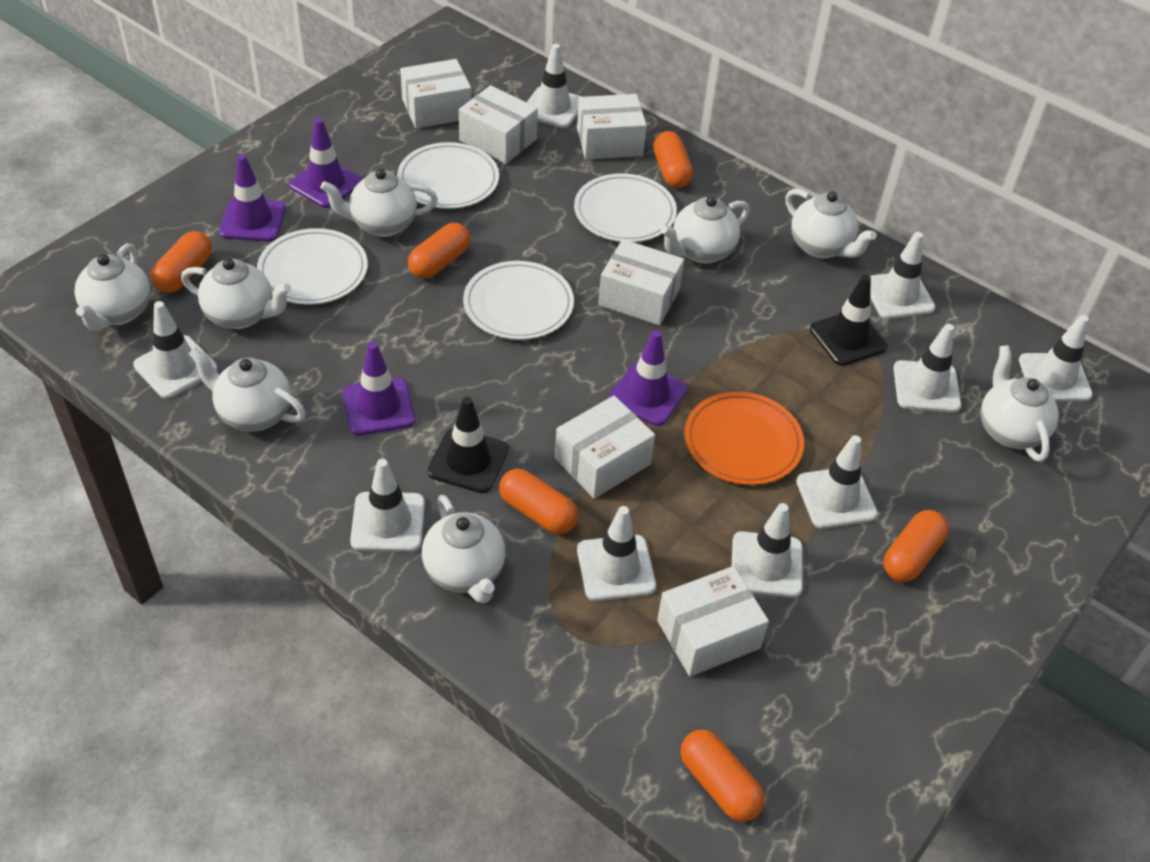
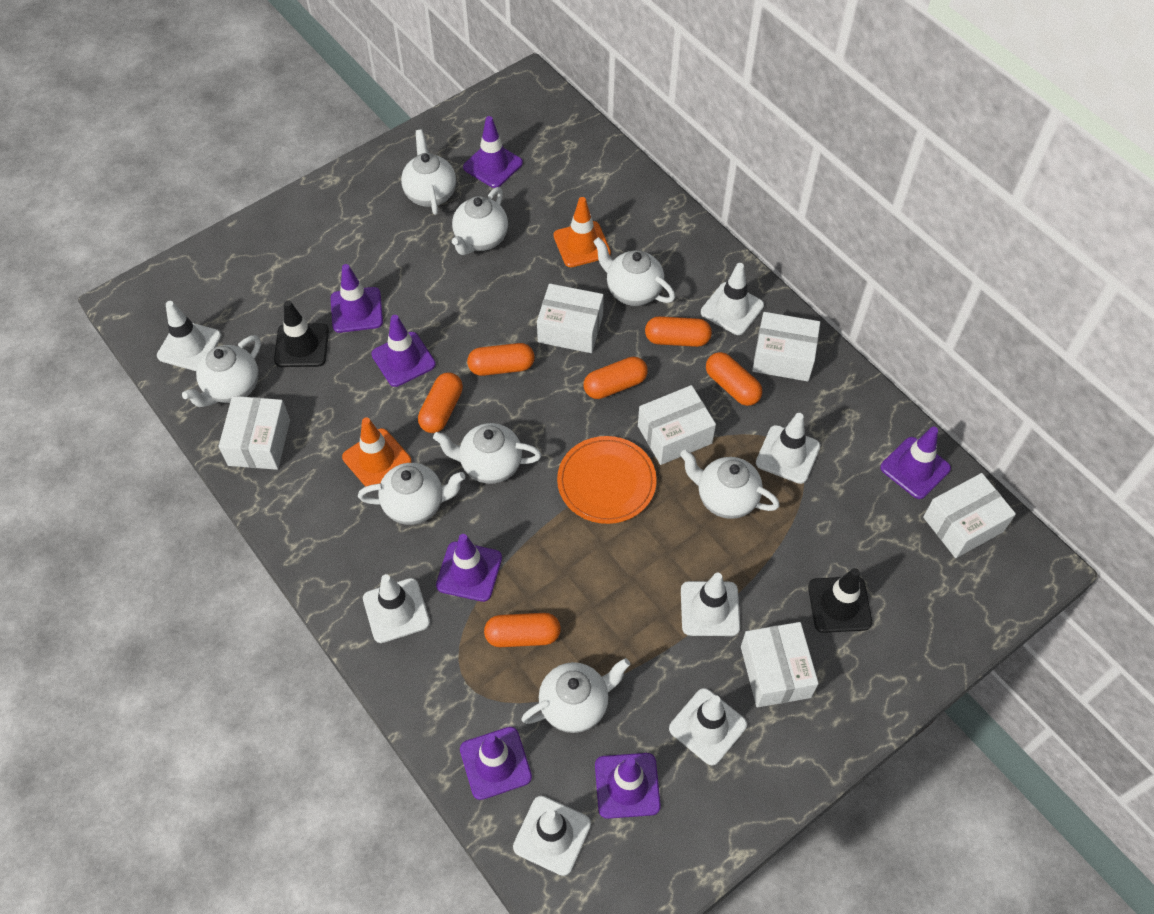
orange traffic cone: none = 0 -> [342,417,411,487] [554,197,611,267] = 2
purple traffic cone: [219,154,286,242] [289,118,363,208] [343,342,415,436] [608,330,688,426] = 4 -> [331,264,383,333] [371,315,436,387] [436,534,502,602] [460,727,532,800] [463,116,523,188] [595,753,661,819] [880,427,951,499] = 7
white plate: [257,228,368,305] [397,142,499,209] [463,261,574,340] [574,173,677,242] = 4 -> none = 0
white traffic cone: [133,301,217,399] [350,459,425,552] [527,44,581,128] [577,506,656,601] [732,503,803,598] [796,435,878,529] [870,232,935,319] [893,324,961,413] [1019,315,1093,401] = 9 -> [157,301,221,371] [363,574,430,643] [513,796,591,876] [669,688,747,766] [681,572,740,636] [701,263,764,335] [756,413,820,484] = 7

